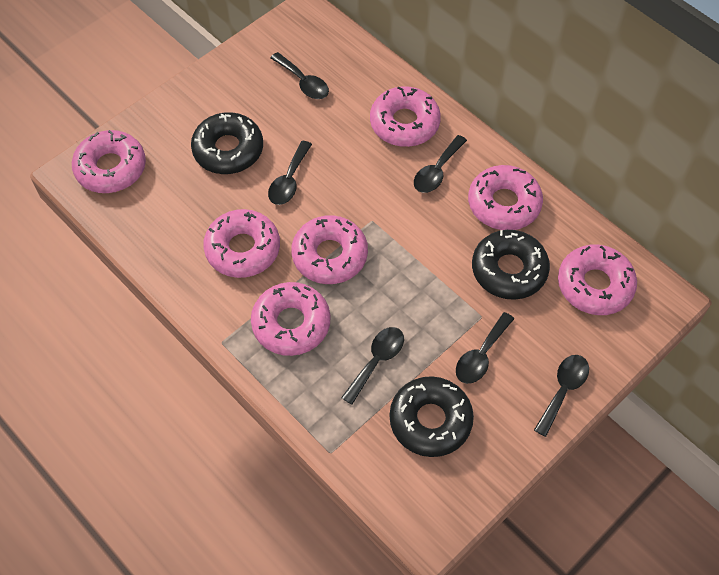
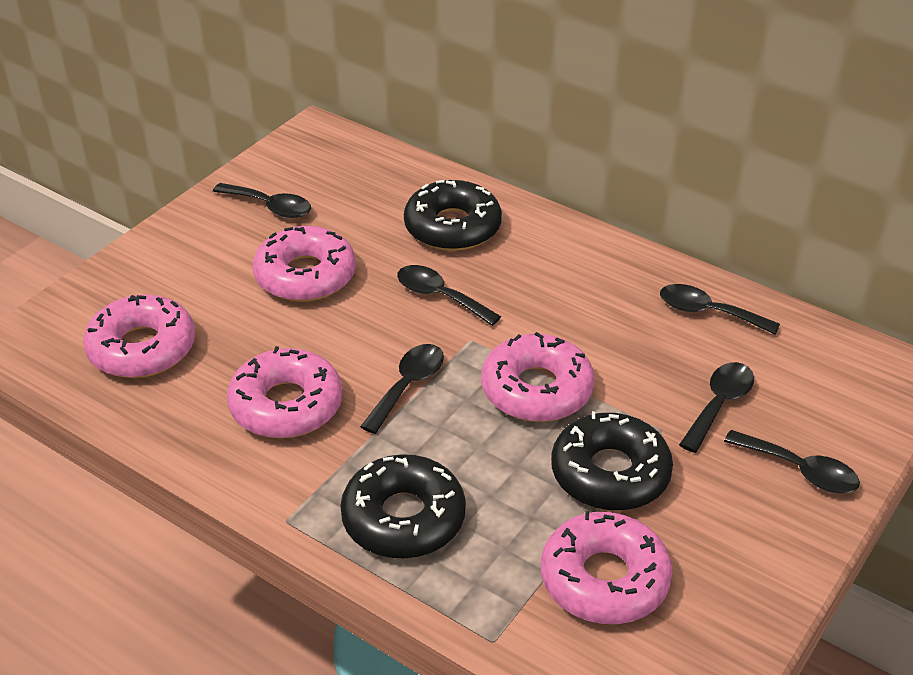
pink donut: [72,130,146,193] [203,209,280,278] [251,282,331,356] [291,215,368,284] [370,86,441,147] [468,165,543,230] [558,244,637,315] = 7 -> [83,294,195,378] [227,346,343,438] [253,226,356,302] [481,332,594,422] [541,511,672,624] = 5

